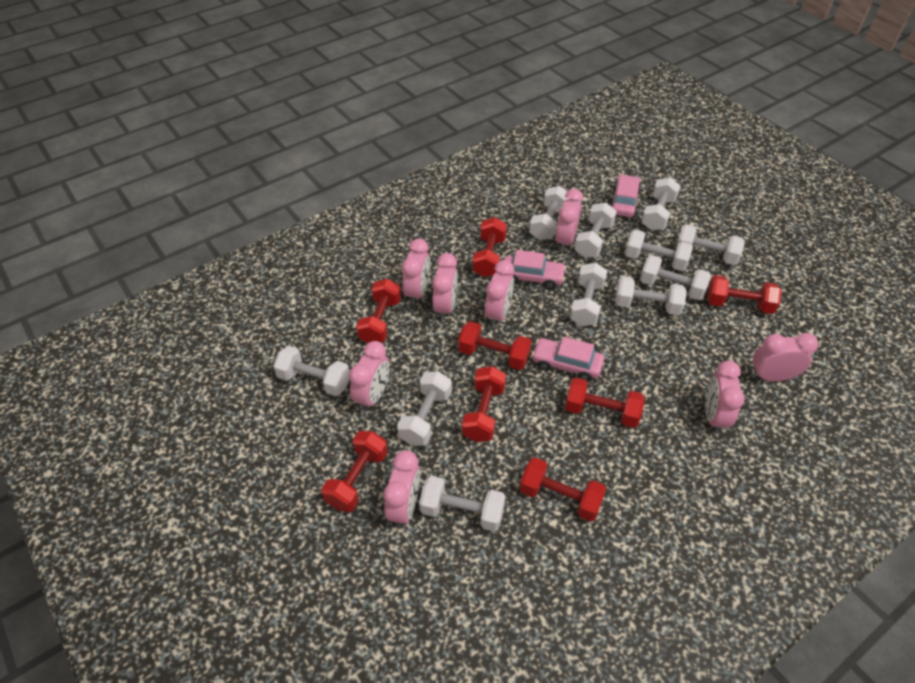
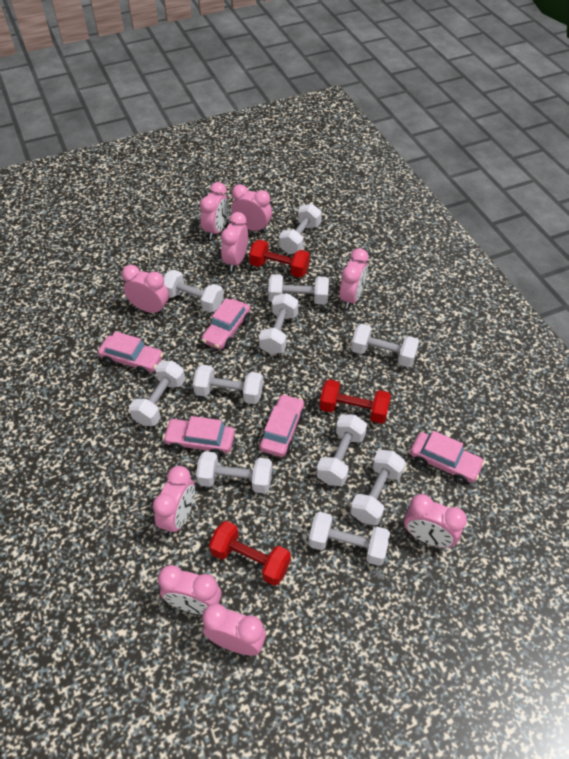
pink car: [504,250,566,289] [531,337,604,382] [610,174,641,218] = 3 -> [98,331,164,375] [162,416,235,457] [202,298,250,350] [259,394,305,457] [410,431,485,484] = 5
pink clock: [349,341,390,412] [383,450,421,528] [402,239,430,305] [432,253,458,320] [485,260,514,327] [555,189,583,251] [705,361,745,434] [752,333,818,382] = 8 -> [122,265,169,314] [153,466,195,535] [158,565,222,615] [200,182,229,240] [202,603,266,656] [221,212,248,271] [231,184,272,233] [339,248,368,309] [404,494,467,548] = 9
red dumbbell: [321,431,388,512] [356,279,401,343] [458,321,532,370] [462,366,506,442] [472,217,507,277] [519,457,606,522] [565,378,645,428] [707,275,782,314] = 8 -> [209,521,291,586] [249,240,310,277] [320,379,391,424] = 3

